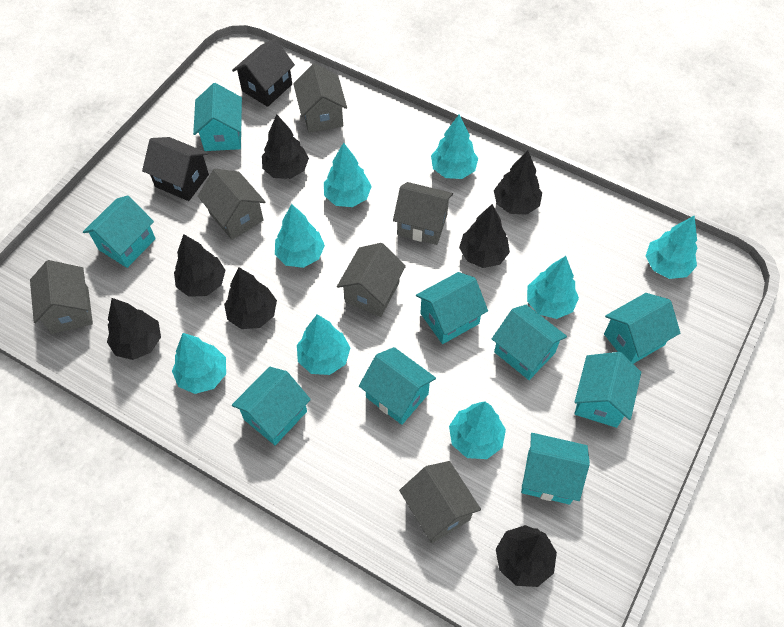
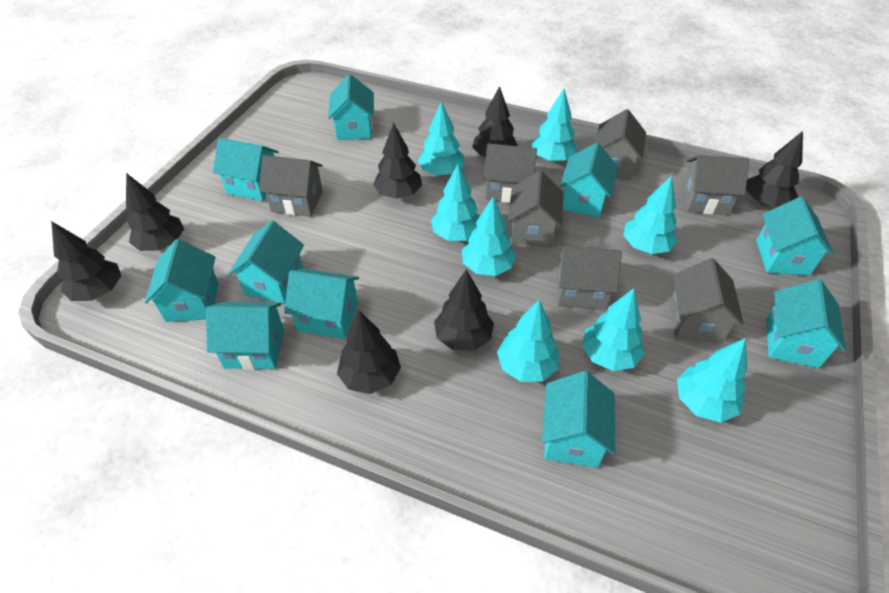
black house: [142,137,209,201] [232,38,295,107] = 2 -> none = 0
grey house: [30,260,93,334] [198,169,265,240] [293,63,347,133] [337,243,406,317] [393,182,453,245] [399,461,481,543] = 6 -> [259,155,323,217] [483,143,537,203] [508,170,564,247] [557,245,622,310] [596,109,646,180] [669,258,744,344] [681,155,749,215] = 7
turquoise house: [83,195,156,268] [193,83,242,151] [232,367,311,445] [359,347,436,425] [416,272,488,344] [492,305,567,380] [521,433,590,505] [574,352,641,428] [604,293,680,364] = 9 -> [145,239,219,322] [206,302,284,370] [213,138,279,201] [228,221,304,304] [284,269,359,339] [328,74,374,140] [542,371,615,468] [560,143,618,217] [756,197,834,276] [766,279,846,368] = 10

